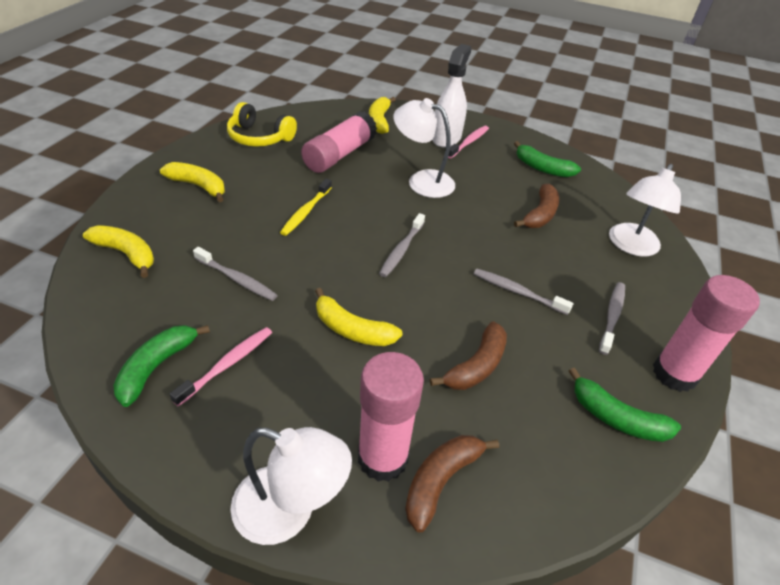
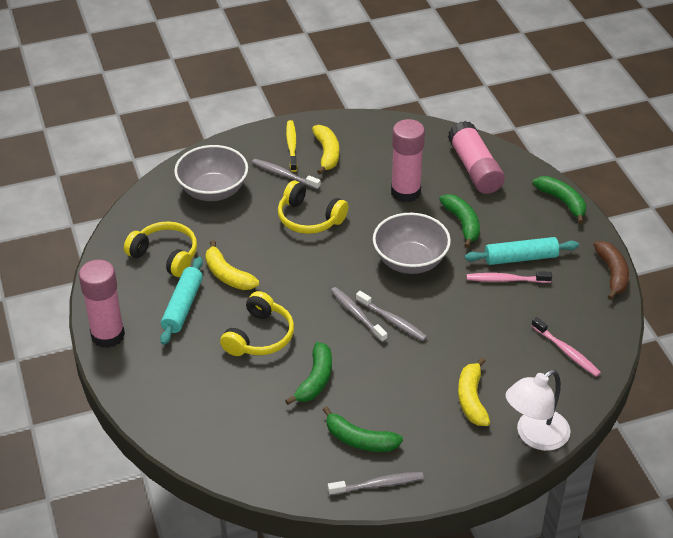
brown banana: [405,435,499,532] [430,321,507,390] [514,184,559,228] = 3 -> [594,241,629,300] = 1
green banana: [113,325,210,407] [514,141,581,177] [569,368,681,442] = 3 -> [285,342,332,405] [323,406,403,452] [439,194,480,248] [533,176,586,224] = 4
grey bowl: none = 0 -> [174,145,248,201] [373,213,451,274] = 2
turquoise rolling pin: none = 0 -> [160,257,203,345] [465,237,579,265] = 2
white lamp: [230,427,352,545] [393,98,455,198] [609,164,681,256] = 3 -> [505,369,571,451] = 1
white spray bottle: [432,44,472,148] = 1 -> none = 0
yellow banana: [83,225,154,278] [160,162,225,202] [315,288,402,346] [369,97,396,134] = 4 -> [205,240,259,290] [312,125,339,175] [458,357,490,426] = 3
yellow headphones: [227,102,297,147] = 1 -> [124,221,197,277] [220,291,294,356] [278,181,348,234] = 3

